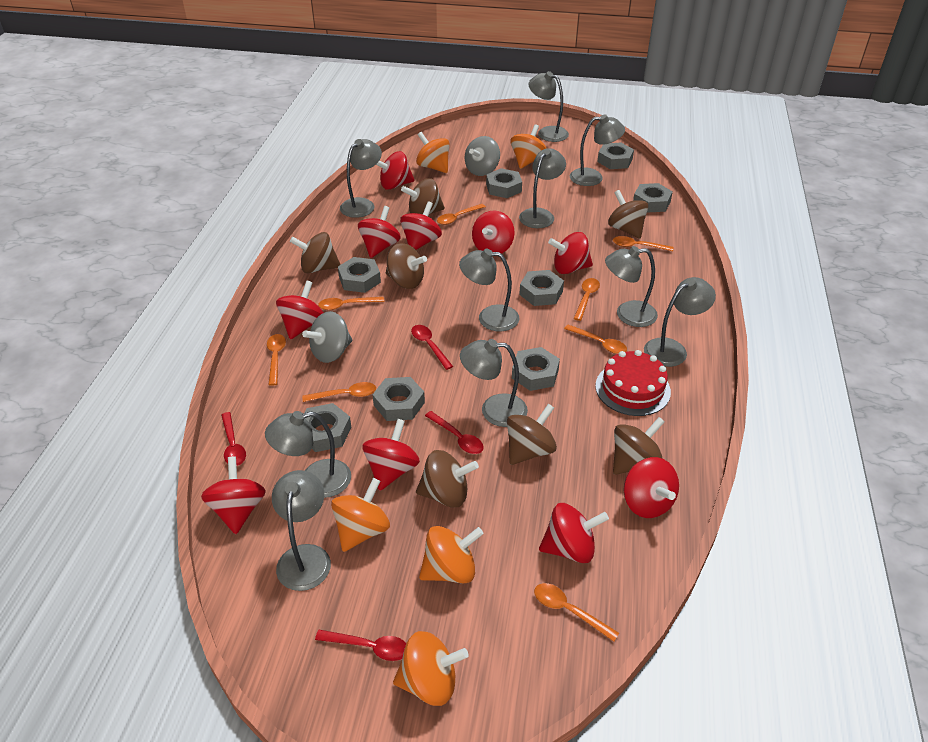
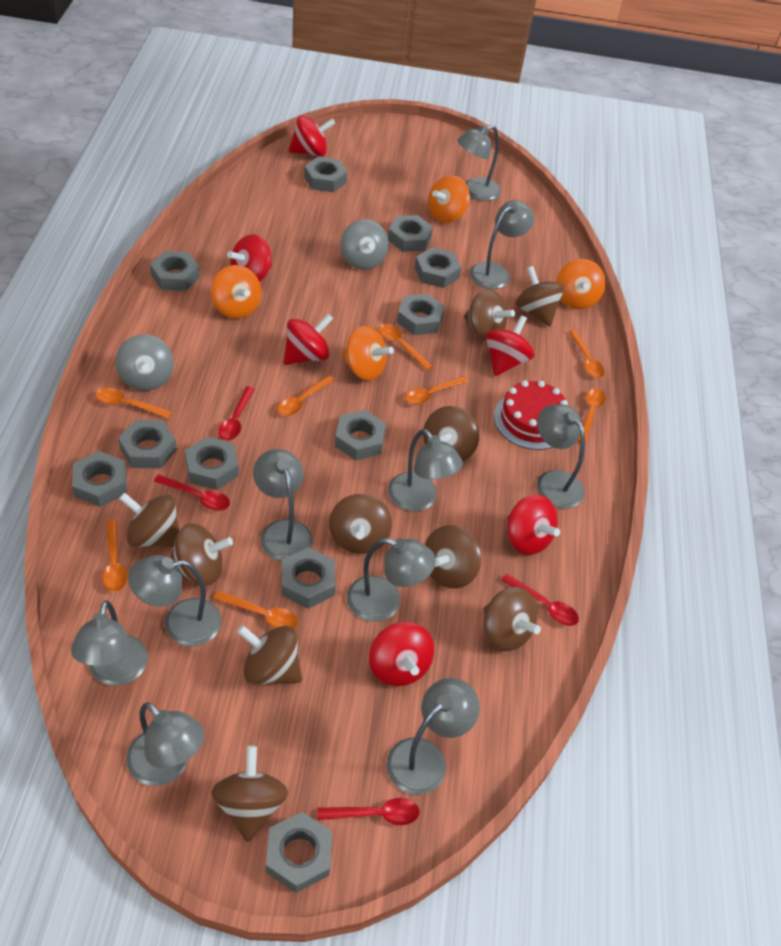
brown spinning top: [290,232,341,273] [386,243,427,289] [401,178,445,214] [416,450,479,508] [507,404,557,465] [608,190,648,239] [613,417,665,475] = 7 -> [119,492,179,547] [170,523,233,585] [211,746,288,842] [237,625,302,684] [329,494,392,554] [423,406,480,461] [425,525,481,589] [464,289,515,340] [484,587,541,651] [516,266,564,327] = 10
grey nut: [304,403,351,452] [338,257,381,293] [373,377,425,421] [486,168,522,198] [512,347,560,391] [519,270,564,306] [597,143,634,169] [633,183,673,213] = 8 -> [72,451,127,507] [118,420,177,469] [150,251,200,291] [185,436,239,490] [266,812,332,893] [282,547,335,609] [304,157,347,192] [335,410,386,460] [388,215,433,252] [397,293,445,335] [415,247,461,288] = 11
orange spinning top: [331,478,390,552] [393,631,468,706] [416,132,450,173] [419,526,484,583] [511,124,546,169] = 5 -> [211,265,261,319] [342,326,394,381] [428,175,470,223] [556,259,606,309] = 4
red spinning top: [201,456,266,534] [276,281,324,340] [358,206,401,258] [362,419,420,491] [376,151,415,190] [400,201,442,250] [472,211,515,254] [539,503,609,563] [548,232,593,274] [624,457,679,518] = 10 -> [227,234,273,282] [284,314,333,365] [288,115,335,156] [369,622,434,686] [486,315,534,376] [507,494,560,555] = 6

